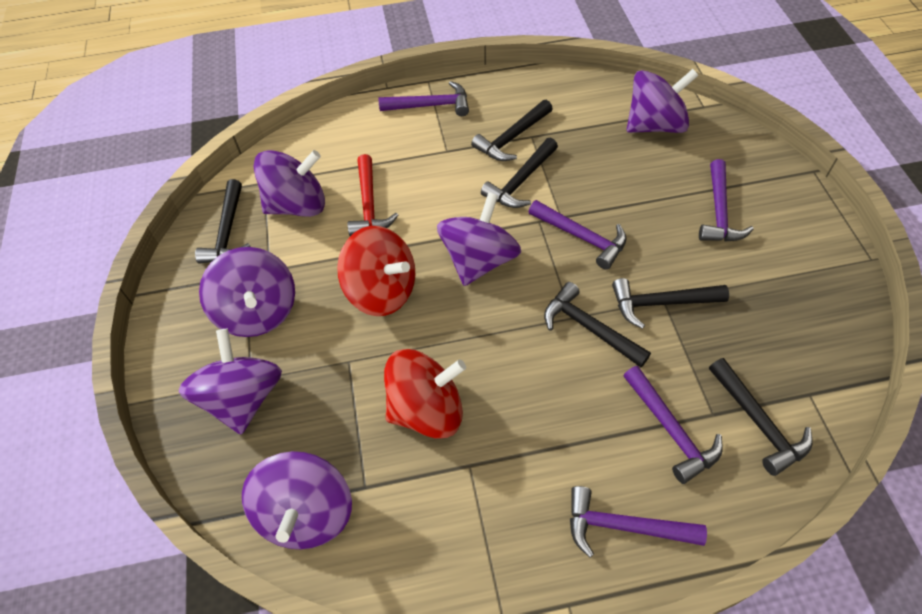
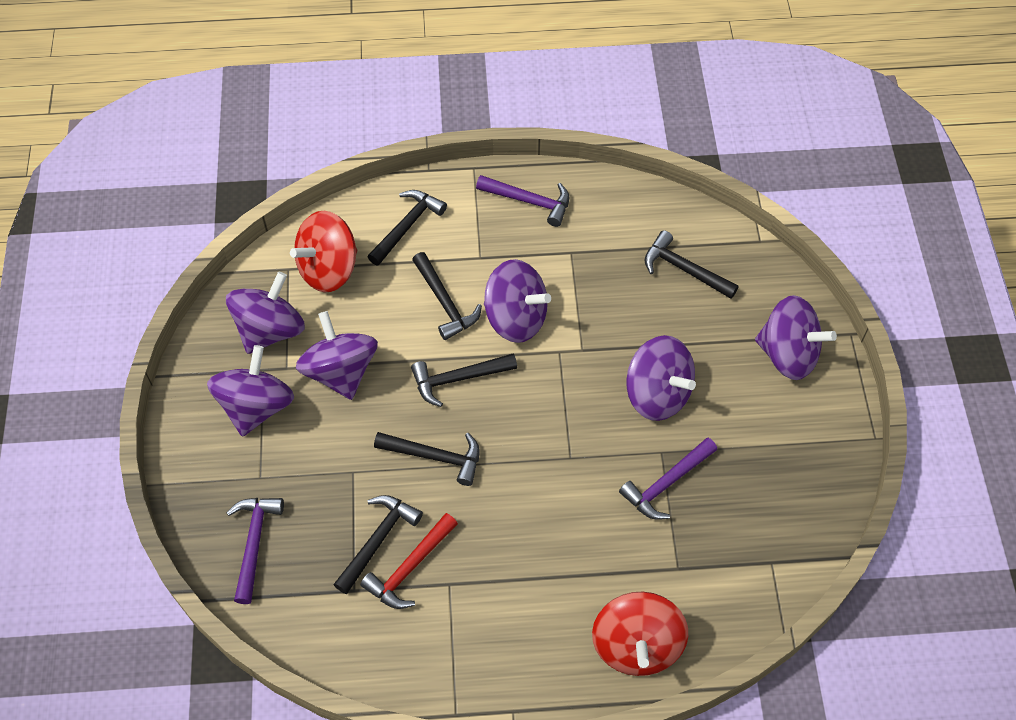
purple hammer: [379,81,469,116] [529,200,627,270] [570,486,707,558] [623,366,723,484] [699,159,754,242] = 5 -> [227,498,284,604] [476,175,569,227] [619,437,717,520] = 3

